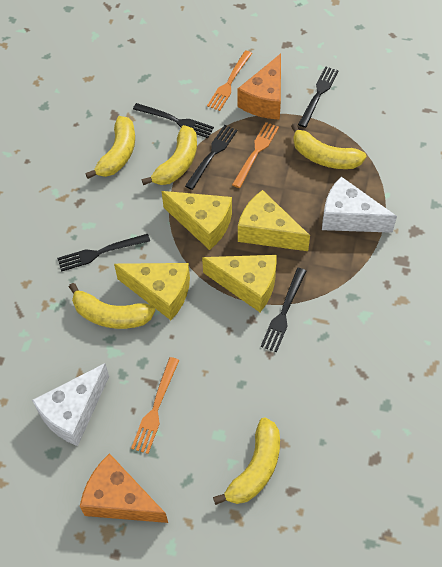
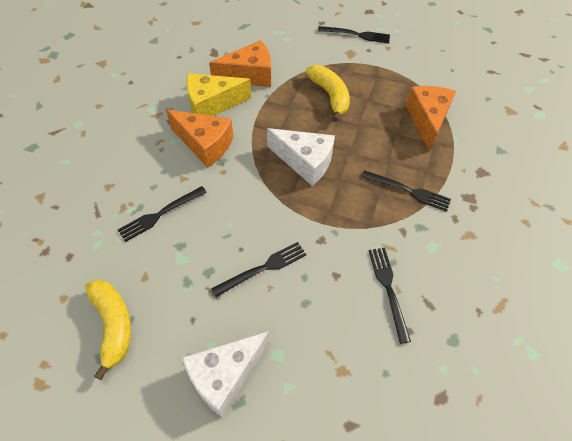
orange cheese: [80,453,168,523] [238,53,281,120] = 2 -> [166,110,233,168] [209,40,271,87] [405,86,456,151] = 3
orange fork: [131,357,179,454] [207,51,252,111] [232,122,279,188] = 3 -> none = 0
yellow banana: [69,283,155,329] [85,116,135,179] [142,125,197,185] [213,418,280,505] [291,123,366,169] = 5 -> [85,280,131,380] [306,65,350,122] = 2
yellow cheese: [114,263,190,320] [162,191,232,250] [202,255,276,312] [238,190,310,251] = 4 -> [187,73,251,116] = 1

